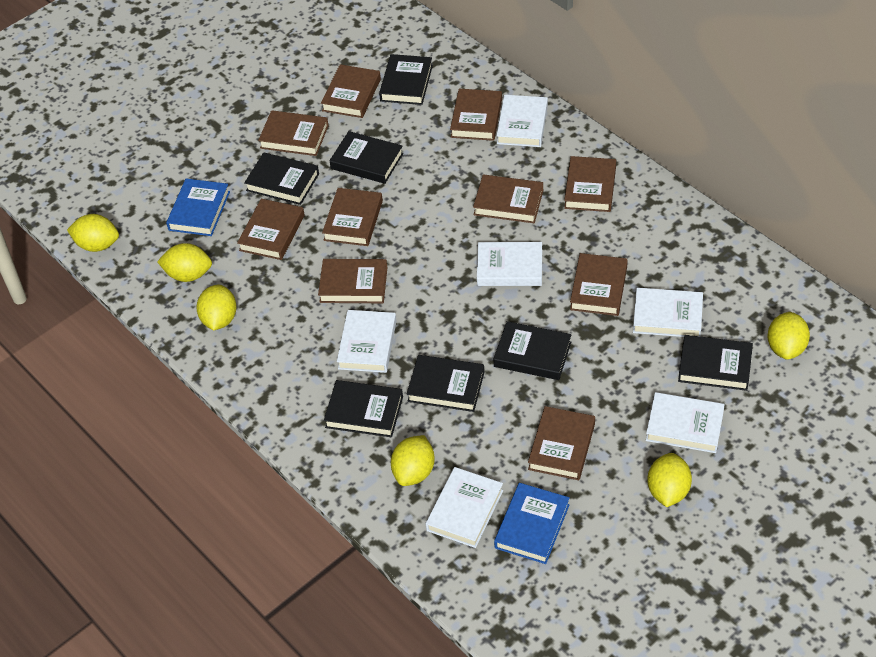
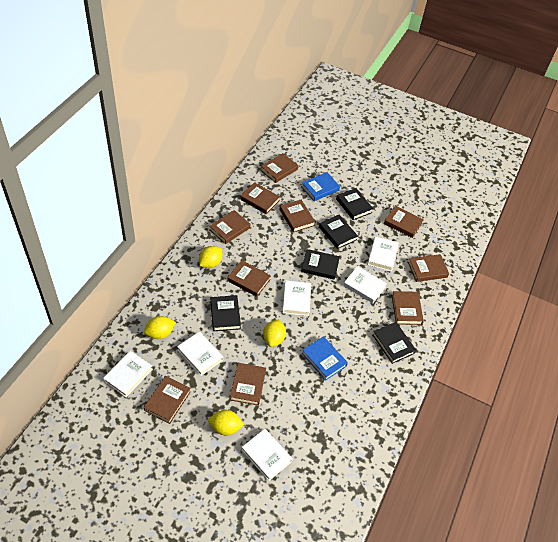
black book: [244,153,319,205] [324,380,403,437] [330,131,403,184] [379,54,433,105] [407,355,485,412] [494,321,571,380] [678,335,753,391] = 7 -> [210,295,241,331] [301,249,340,280] [319,215,358,249] [336,188,373,220] [373,322,416,364] = 5
yellow lemon: [67,214,119,252] [157,243,212,282] [196,285,237,330] [391,435,435,486] [647,453,692,507] [767,312,810,360] = 6 -> [144,316,176,339] [199,246,222,268] [208,410,244,435] [263,319,286,347] = 4

